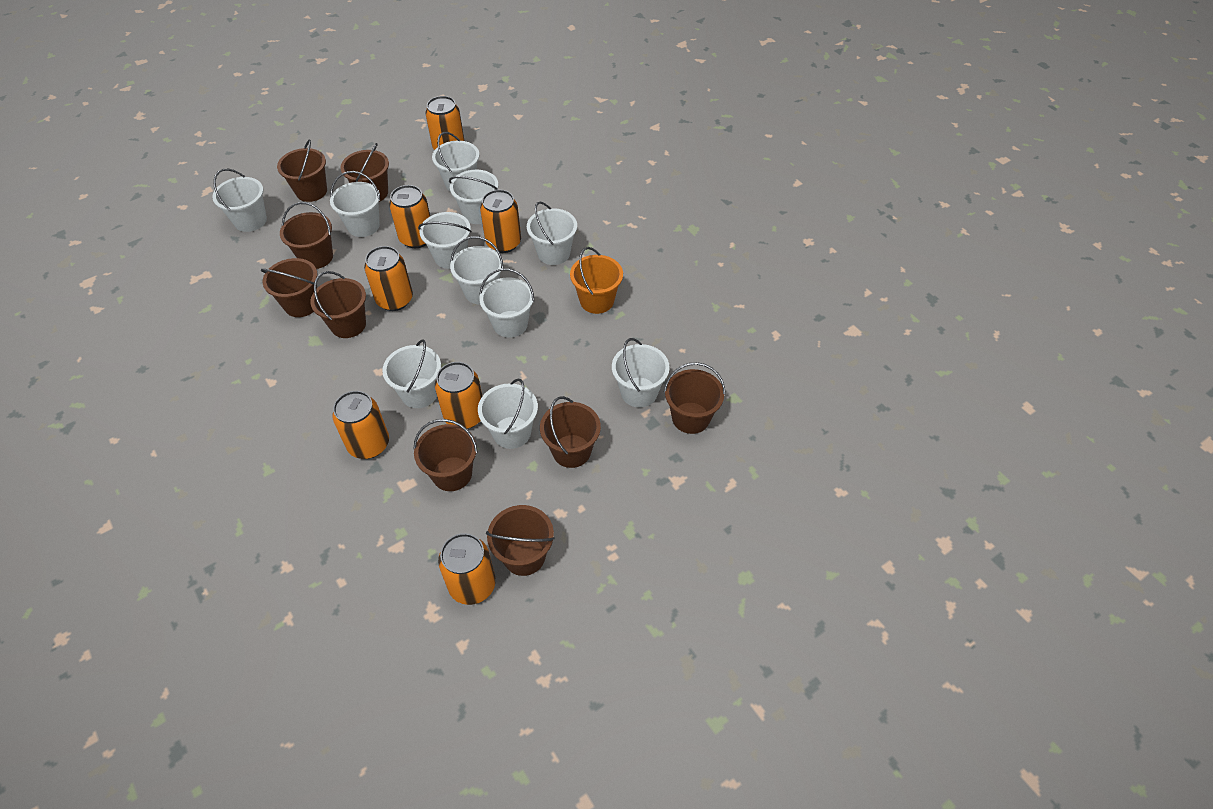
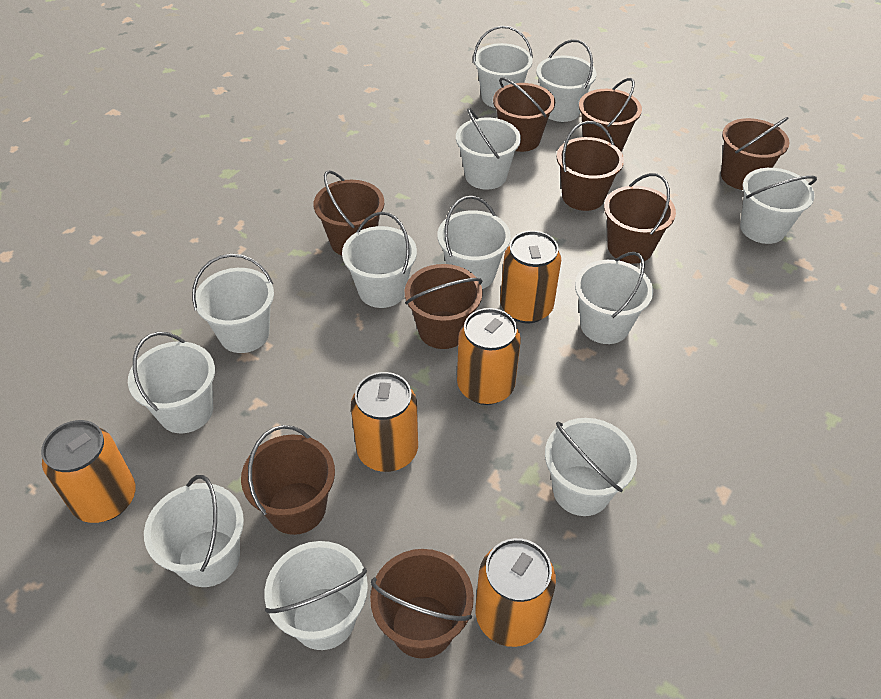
orange bucket: [570,247,623,314] = 1 -> none = 0
orange can: [332,391,389,459] [364,246,413,311] [389,185,430,248] [425,96,464,150] [435,362,482,429] [438,533,496,605] [480,189,521,253] = 7 -> [41,420,136,523] [351,372,418,472] [457,308,521,405] [476,538,556,647] [500,231,561,323] = 5
white bucket: [212,169,267,232] [330,171,380,237] [382,340,441,408] [418,212,471,269] [432,132,479,191] [449,170,498,224] [450,236,503,305] [478,379,538,449] [479,268,534,338] [527,201,577,265] [612,338,670,407] = 11 -> [128,332,215,433] [144,475,244,587] [192,254,274,353] [265,541,368,650] [342,212,417,308] [437,196,511,289] [456,108,521,190] [473,26,533,108] [536,39,596,122] [545,418,637,516] [575,252,653,344] [740,168,817,244] = 12

